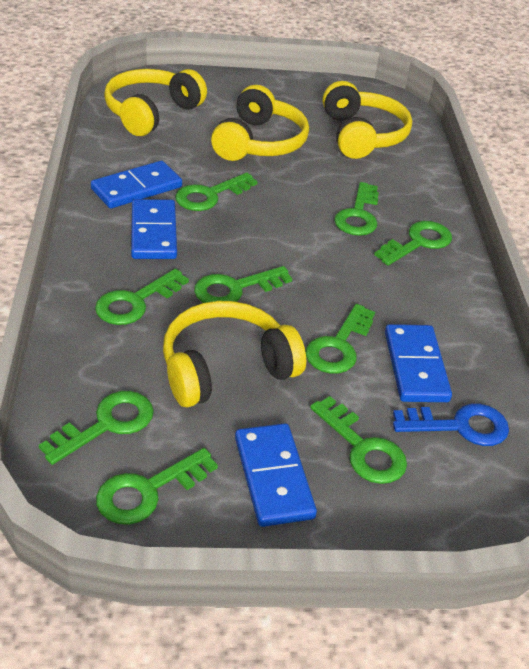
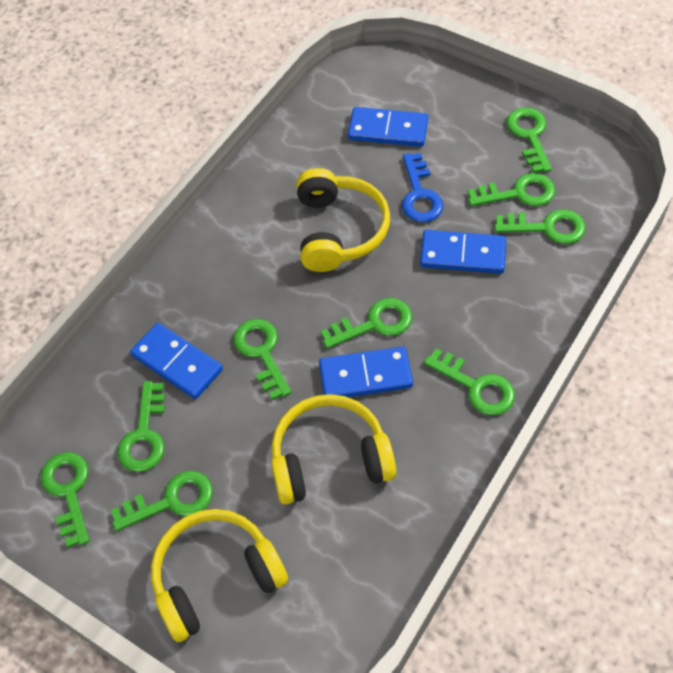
yellow headphones: [104,69,207,136] [163,301,306,407] [211,85,309,161] [323,81,412,159] = 4 -> [151,509,288,642] [271,394,396,504] [296,168,390,272] = 3

